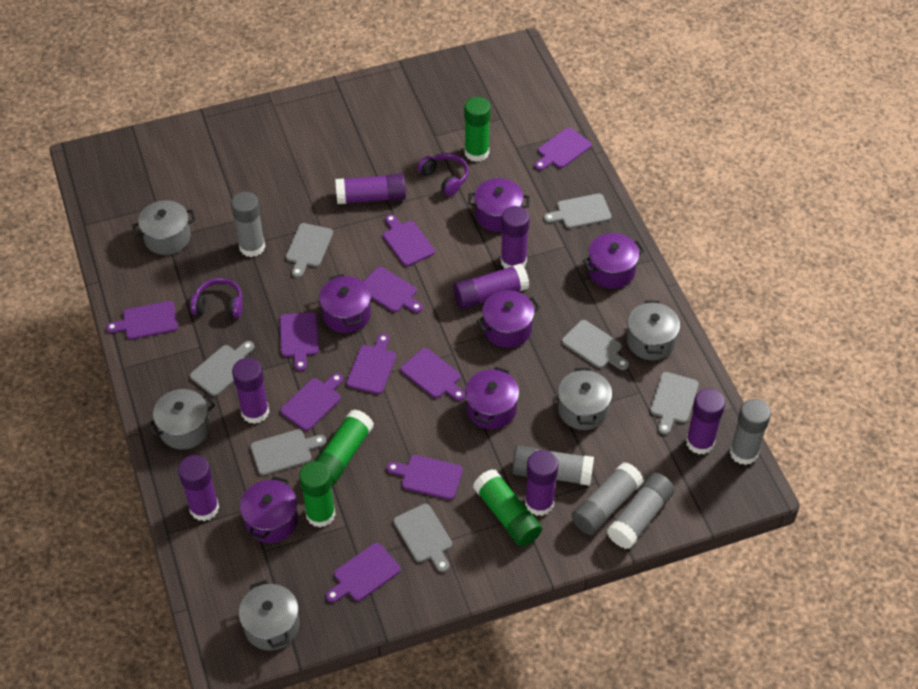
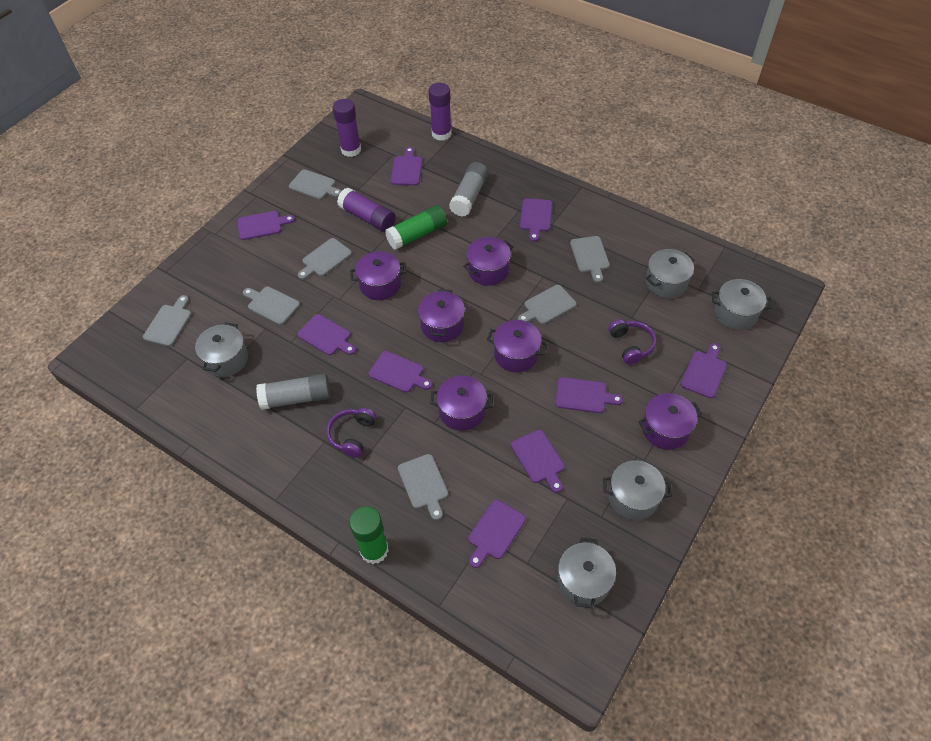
green glue stick: [299,461,335,527] [315,409,374,486] [464,97,491,162] [473,469,542,547] = 4 -> [349,506,389,564] [385,205,447,250] = 2
grey glue stick: [231,192,265,257] [512,446,594,486] [571,462,644,535] [607,473,675,549] [730,399,771,465] = 5 -> [256,373,331,410] [449,162,488,217] = 2
purple cutting board: [106,301,178,340] [280,312,319,371] [280,373,343,431] [326,543,401,603] [346,334,396,394] [363,267,423,313] [383,214,435,266] [387,455,463,500] [401,348,465,401] [535,128,592,170] = 10 -> [237,211,295,240] [297,314,356,355] [369,351,433,393] [390,147,422,185] [468,500,526,568] [511,430,565,493] [520,199,552,242] [555,377,623,413] [680,343,727,398] = 9
purple glue stick: [178,455,219,521] [232,358,269,424] [335,174,406,204] [453,264,529,309] [501,206,530,269] [525,450,559,516] [686,388,725,455] = 7 -> [333,99,361,157] [337,188,395,232] [429,83,452,141] = 3

